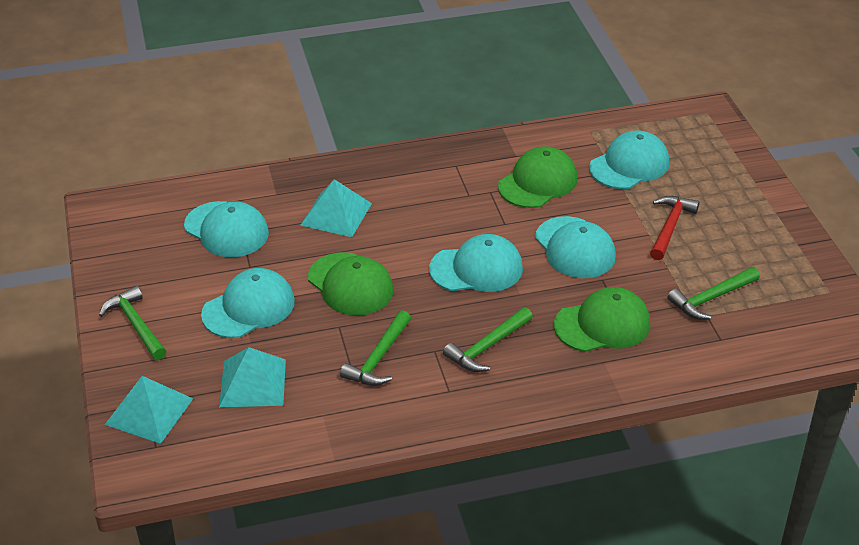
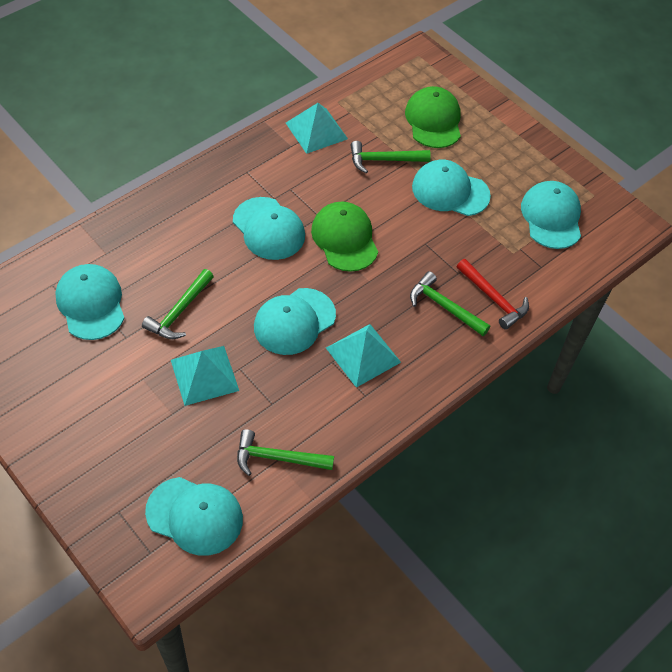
green cap: [308,252,394,316] [498,146,577,208] [554,287,650,352] = 3 -> [311,201,378,272] [405,86,461,148] = 2
turquoise cap: [184,201,269,257] [201,268,295,338] [429,234,523,292] [535,216,616,278] [589,130,669,189] = 5 -> [55,264,125,340] [145,477,243,556] [233,197,305,260] [254,288,336,355] [412,160,491,216] [521,181,581,249] = 6

